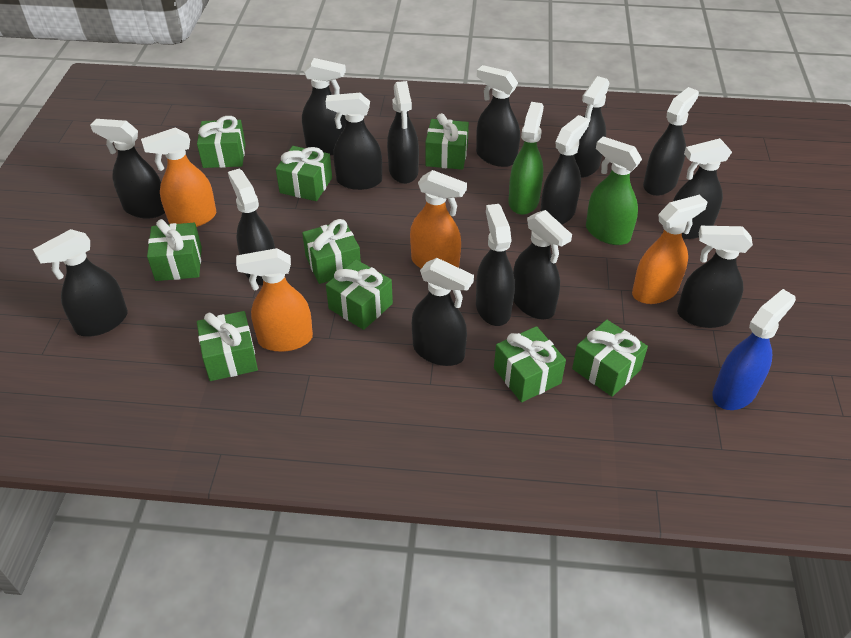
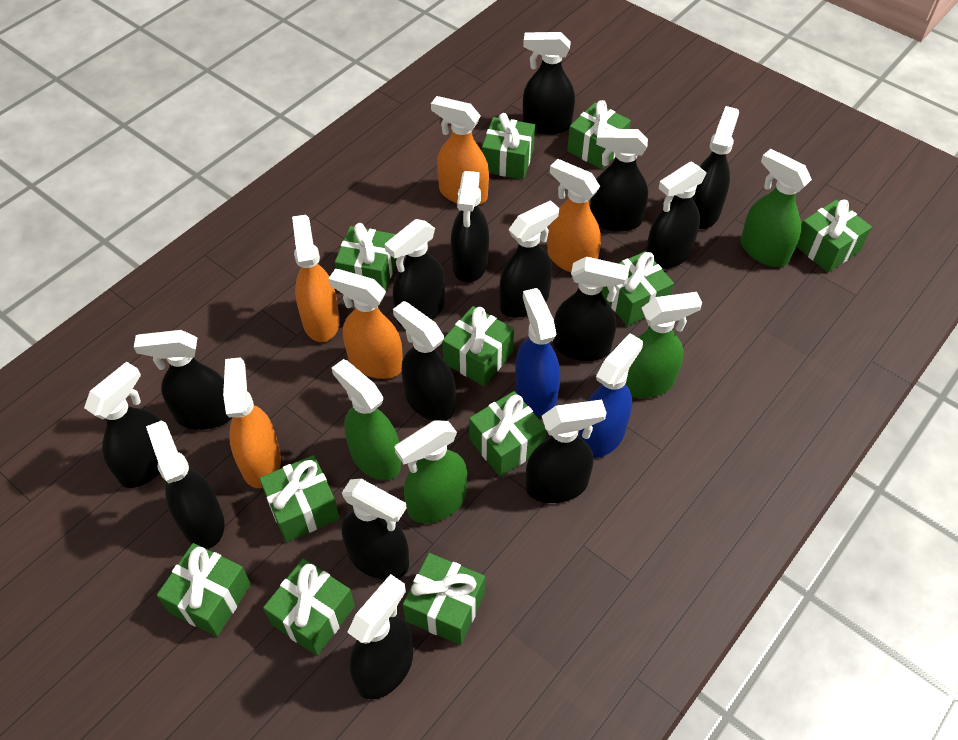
blue spray bottle: [712,289,796,410] = 1 -> [515,288,560,417] [578,333,643,458] = 2
green gift: [147,219,202,281] [197,116,246,168] [197,311,258,381] [276,146,332,201] [302,219,361,284] [326,259,393,330] [425,113,469,170] [494,326,566,402] [572,320,648,397] = 9 -> [157,543,251,636] [259,455,340,542] [263,558,355,656] [335,223,397,291] [403,553,485,645] [442,306,514,386] [469,391,546,477] [482,113,535,180] [567,100,631,169] [602,251,674,326] [796,200,872,272] = 11
green spray bottle: [508,102,544,215] [586,136,642,245] = 2 -> [331,359,401,480] [394,420,467,523] [625,292,702,398] [741,149,812,267] = 4
orange spray bottle: [141,127,216,227] [236,248,313,352] [410,170,467,269] [632,195,707,304] = 4 -> [223,357,281,488] [292,215,340,342] [328,269,403,379] [431,96,489,204] [547,159,601,272] = 5

